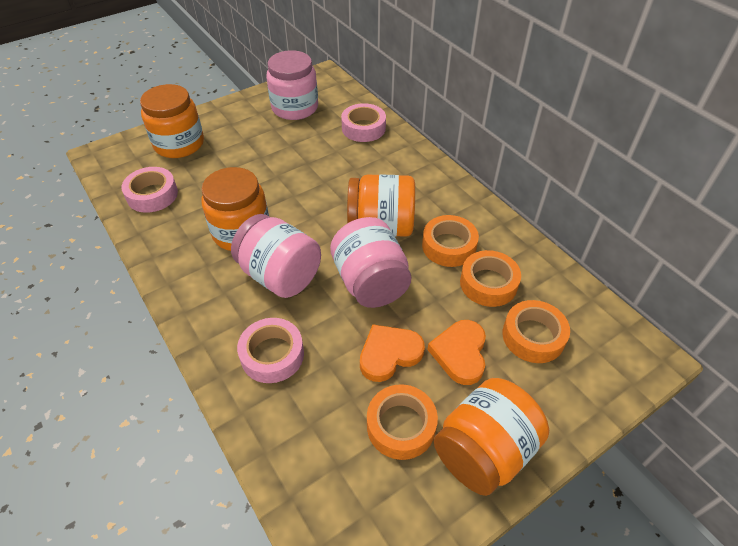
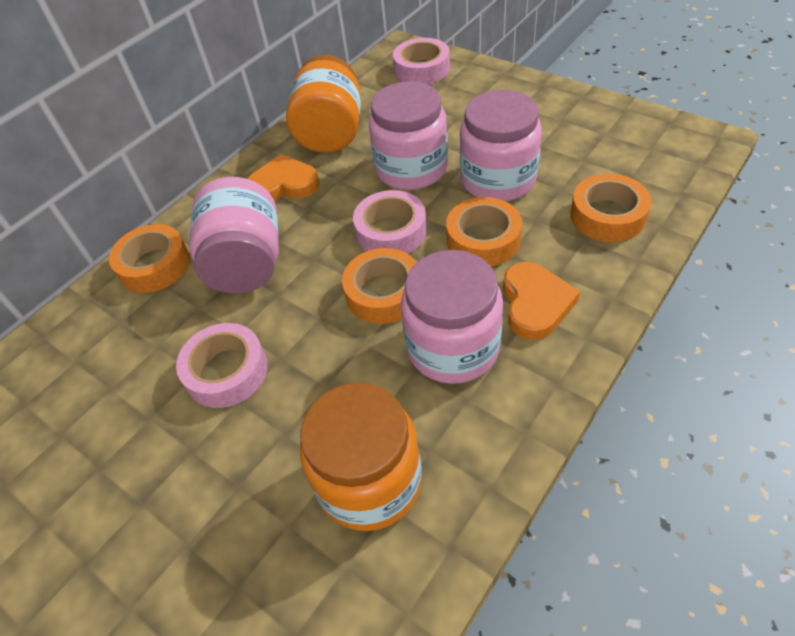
orange jar: [140,84,204,158] [201,167,269,251] [347,174,415,237] [434,378,549,496] = 4 -> [286,55,361,153] [300,383,422,531] = 2
pink jar: [231,214,321,298] [266,50,318,120] [330,217,411,308] = 3 -> [190,177,279,293] [369,81,448,190] [401,250,503,384] [460,90,542,201] = 4

